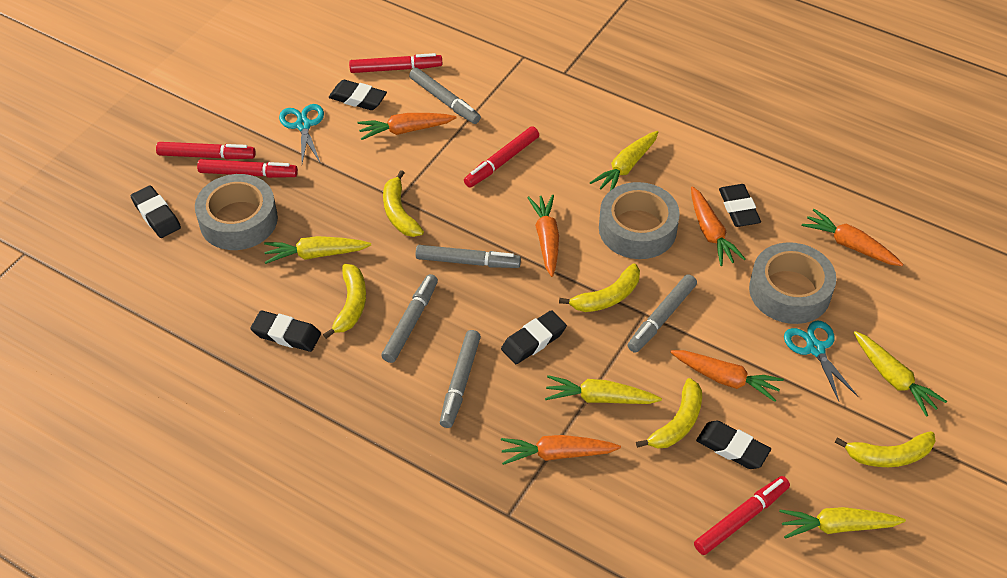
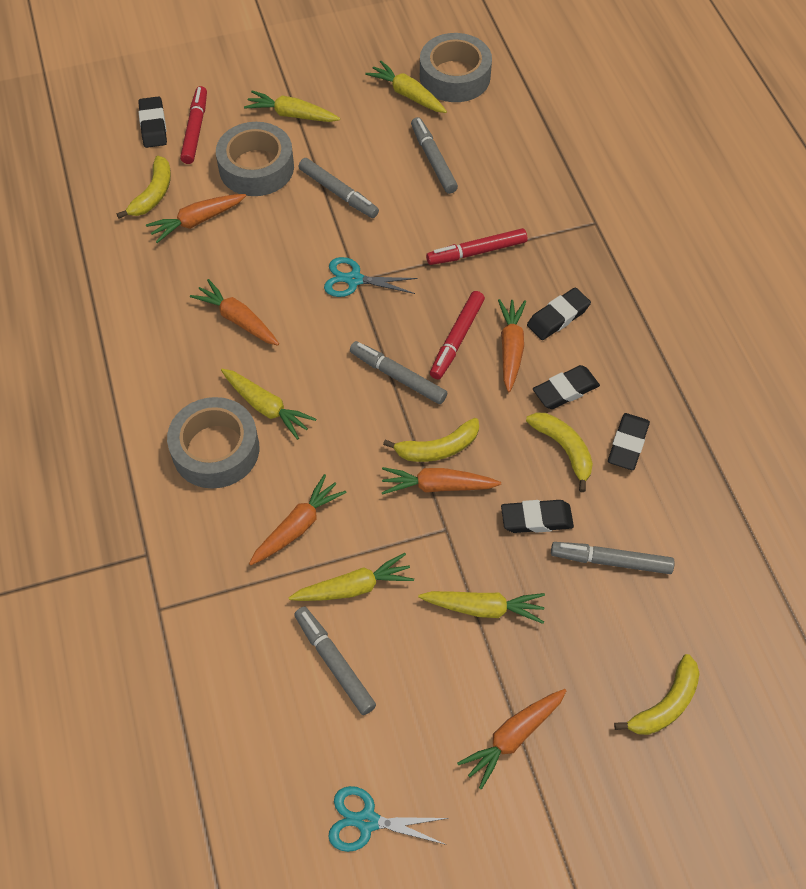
black eraser: [130,185,181,238] [250,310,321,352] [329,80,387,110] [501,310,567,364] [696,421,771,469] [719,184,761,227] = 6 -> [138,96,167,148] [501,500,574,533] [527,287,591,340] [533,365,600,409] [608,413,650,470] = 5
red marker: [156,142,255,159] [197,159,298,178] [349,53,442,73] [464,126,539,188] [694,476,790,555] = 5 -> [180,86,207,164] [426,228,527,265] [430,291,485,379] = 3
yellow banana: [323,264,366,339] [383,170,424,237] [559,263,640,312] [636,378,702,448] [835,431,936,467] = 5 -> [117,155,171,219] [383,418,479,462] [526,413,593,492] [614,654,699,735] = 4

